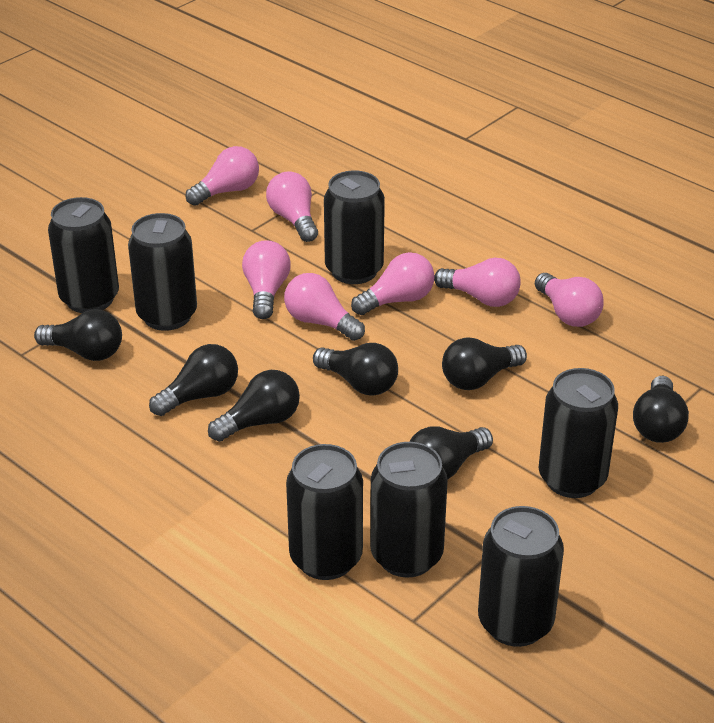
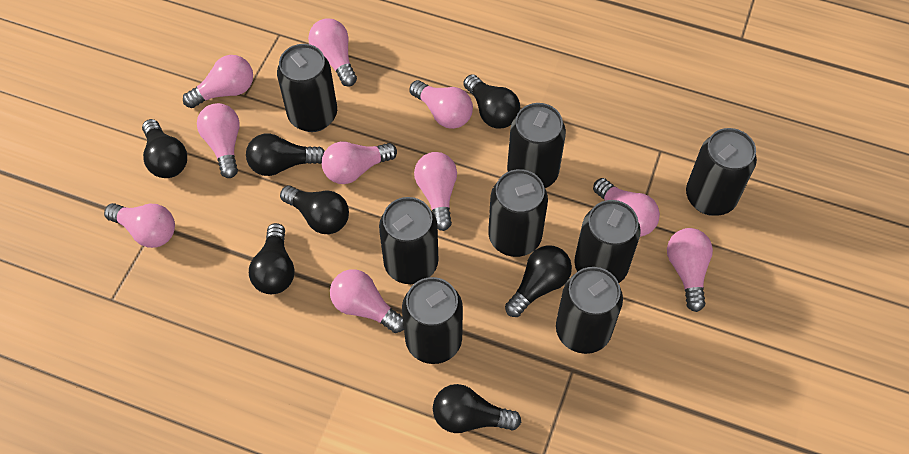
black can: [48,197,119,313] [128,213,197,331] [286,444,363,580] [324,170,385,284] [370,442,448,577] [478,506,564,647] [539,368,618,498] = 7 -> [277,44,337,132] [379,197,438,284] [402,277,463,364] [488,169,548,257] [507,103,566,188] [556,267,623,354] [574,200,641,283] [686,128,757,216] = 8
pink light bulb: [185,146,259,206] [242,240,291,319] [266,171,318,242] [284,273,365,341] [351,252,435,315] [434,258,521,307] [535,273,604,327] = 7 -> [104,203,175,248] [183,55,253,108] [197,103,240,178] [308,18,357,87] [322,142,397,184] [330,269,404,333] [409,80,473,129] [414,152,457,231] [593,178,660,237] [667,228,713,312] = 10

